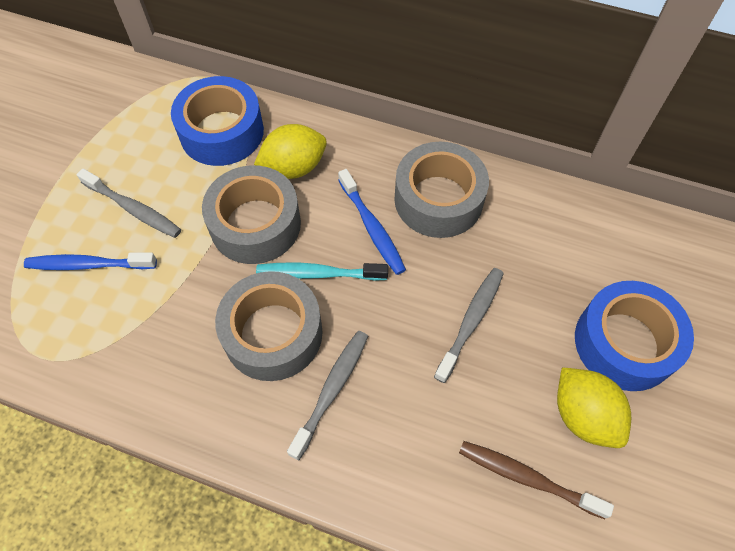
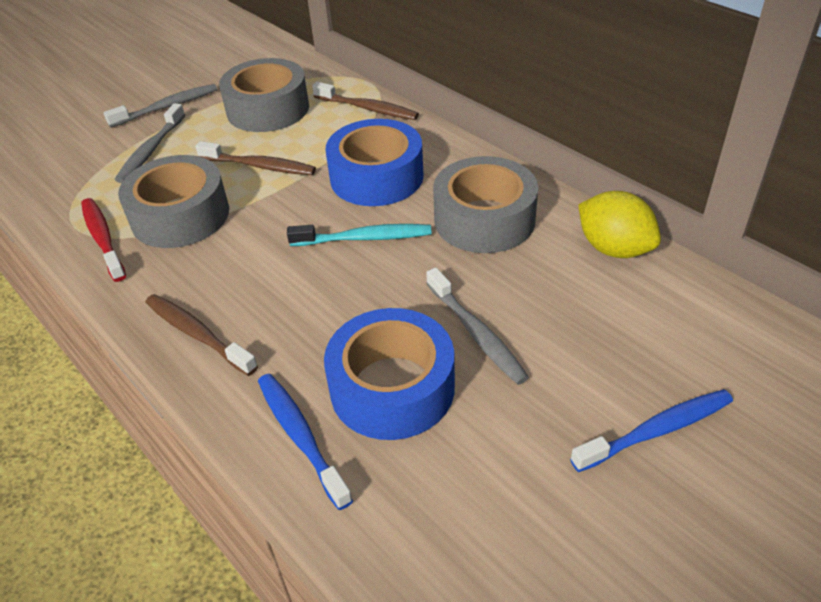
brown toothbrush: [459,441,614,519] = 1 -> [145,294,258,376] [195,141,316,175] [312,82,419,120] = 3
red toothbrush: none = 0 -> [81,198,126,282] = 1
yellow lemon: [254,124,327,179] [557,367,631,448] = 2 -> [578,191,661,258] = 1

